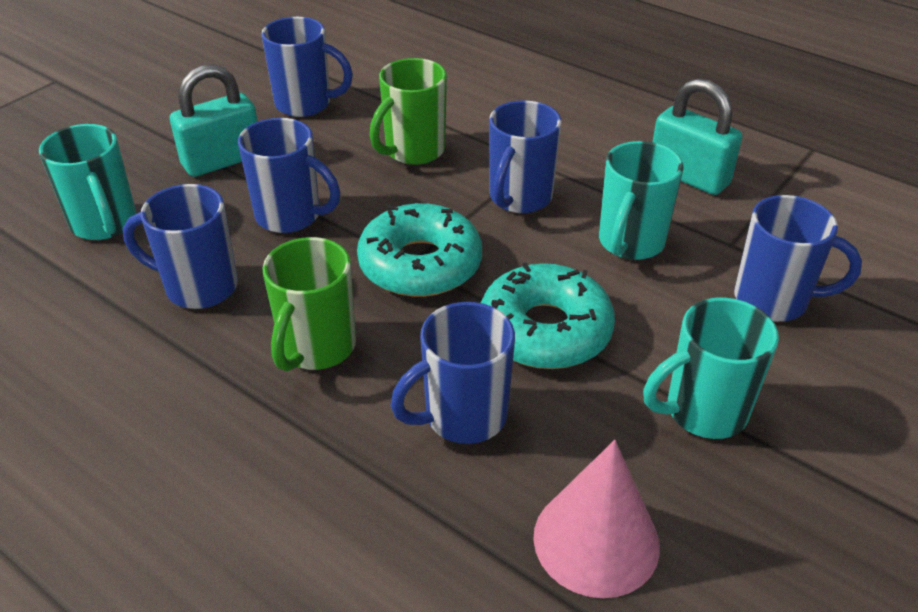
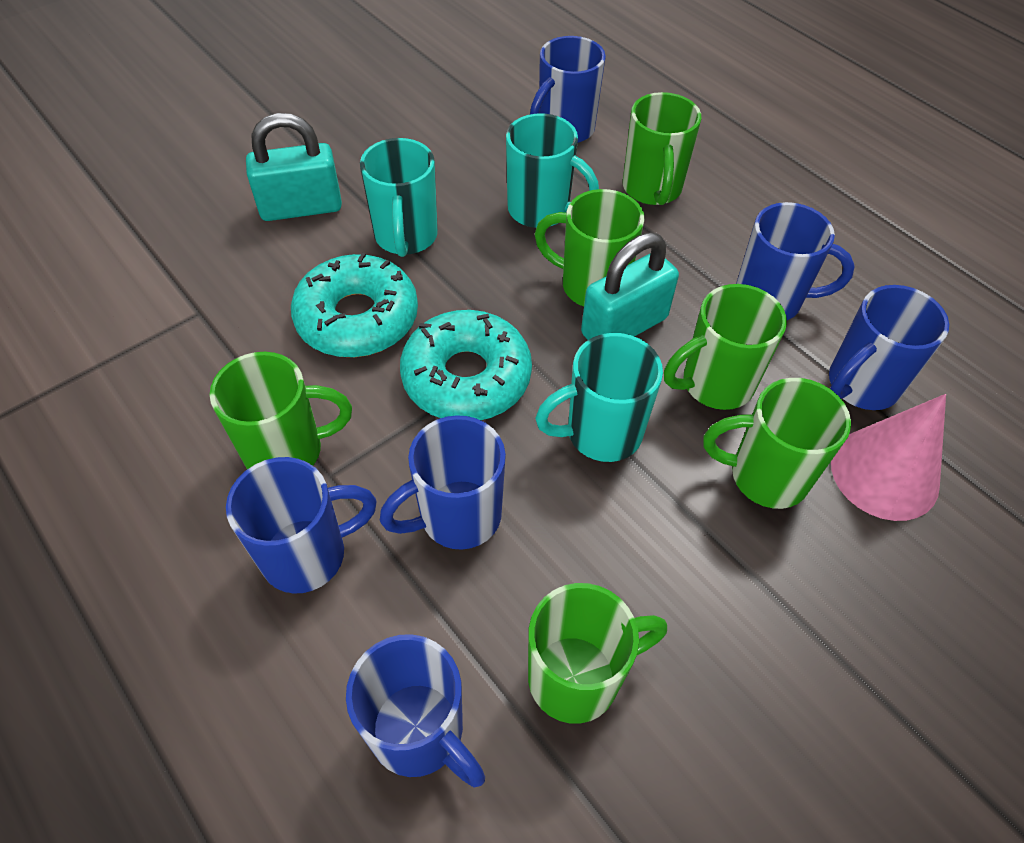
green mug: [262,237,356,372] [369,58,447,165] = 2 -> [210,352,352,469] [528,583,667,724] [535,189,645,306] [623,92,701,205] [664,284,787,410] [704,378,851,509] = 6

